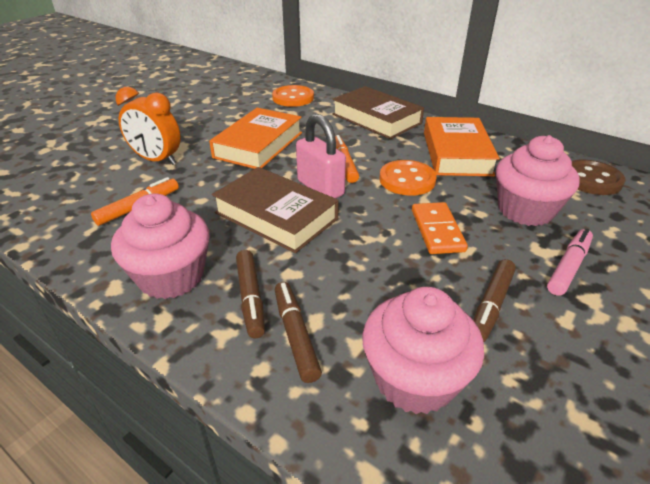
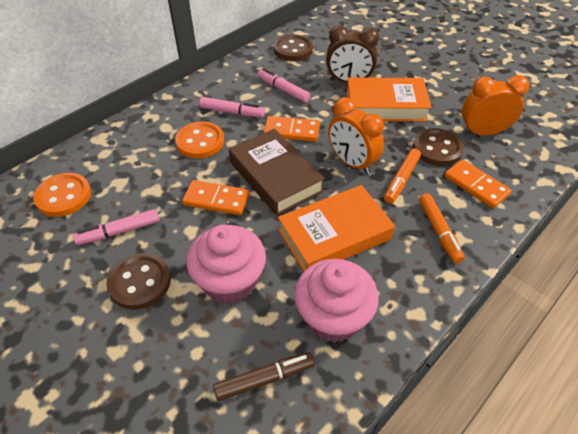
brown book: [212,167,339,253] [332,86,424,139] = 2 -> [229,129,325,216] = 1
brown button: [572,160,625,195] = 1 -> [106,253,171,310] [273,35,313,61] [413,128,464,166] = 3
brown clock: none = 0 -> [326,25,379,83] = 1
brown marker: [236,250,265,338] [275,282,322,383] [473,259,516,342] = 3 -> [213,352,315,401] = 1
orange clock: [116,87,181,165] = 1 -> [328,97,384,174] [462,75,529,136] = 2
orange domino: [412,202,468,254] = 1 -> [182,180,249,215] [263,116,320,142] [444,159,512,208] = 3
pink cupcake: [111,194,209,299] [362,287,484,414] [496,135,580,226] = 3 -> [186,224,266,304] [294,259,379,343] = 2
pink marker: [547,228,593,296] = 1 -> [73,209,160,245] [199,97,265,117] [258,68,310,102] = 3
pink padlock: [296,114,346,198] = 1 -> none = 0

